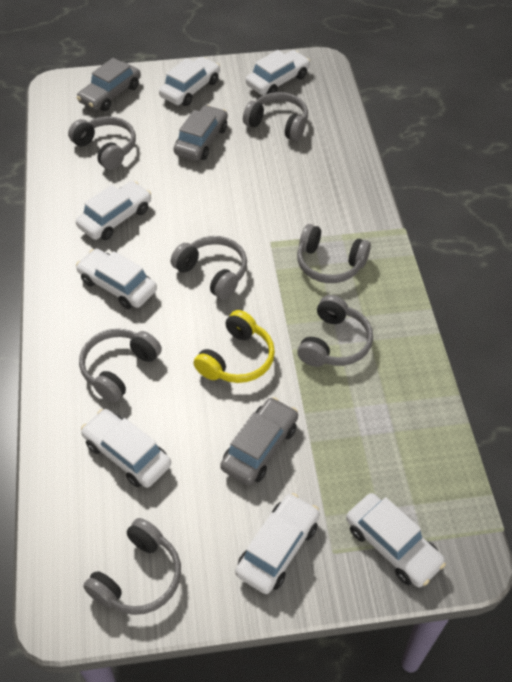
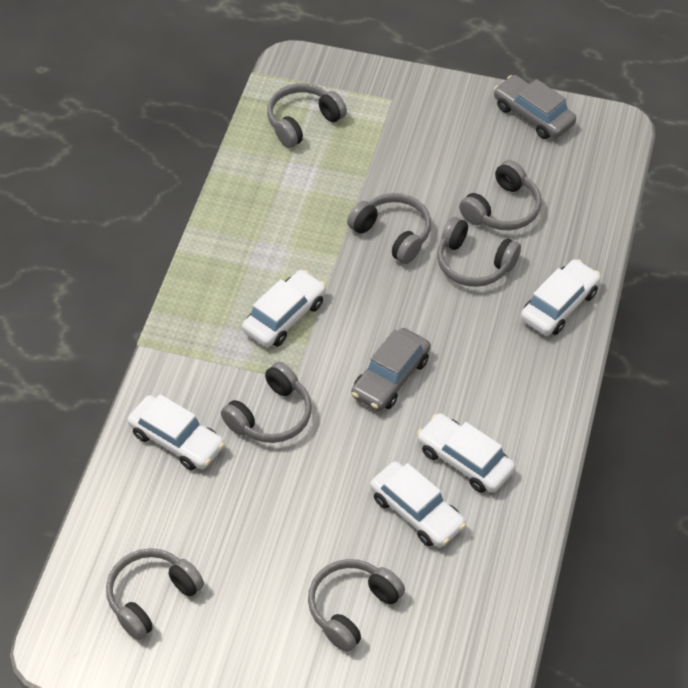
grey car: [77,58,141,111] [173,105,228,161] [220,397,298,485] = 3 -> [351,328,431,411] [494,75,576,139] = 2
white car: [76,181,151,240] [76,249,157,309] [81,409,171,488] [159,57,220,106] [235,493,319,594] [246,50,310,95] [346,493,446,588] = 7 -> [127,394,225,470] [242,270,326,347] [370,461,466,548] [417,413,515,493] [520,259,601,336] = 5
yellow headphones: [194,310,275,383] = 1 -> none = 0

